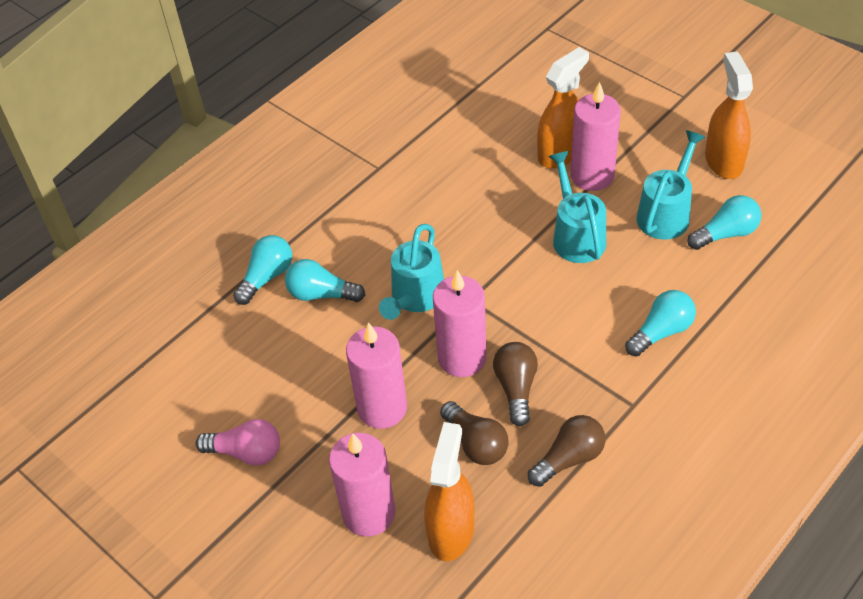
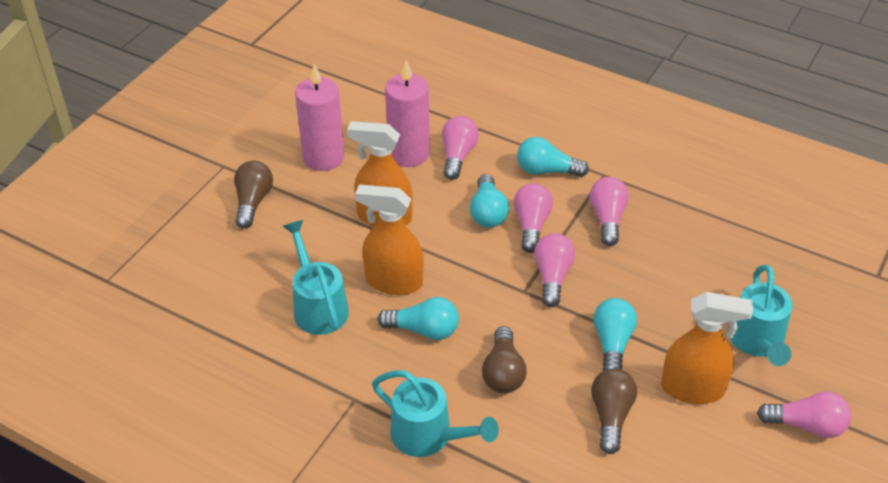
pink candle: [329,433,395,537] [346,322,407,429] [433,270,487,377] [571,82,621,191] = 4 -> [295,64,344,171] [385,60,430,167] = 2
pink light bulb: [196,419,280,466] = 1 -> [442,116,479,180] [514,183,553,253] [534,233,575,307] [590,177,629,246] [757,391,852,438] = 5

